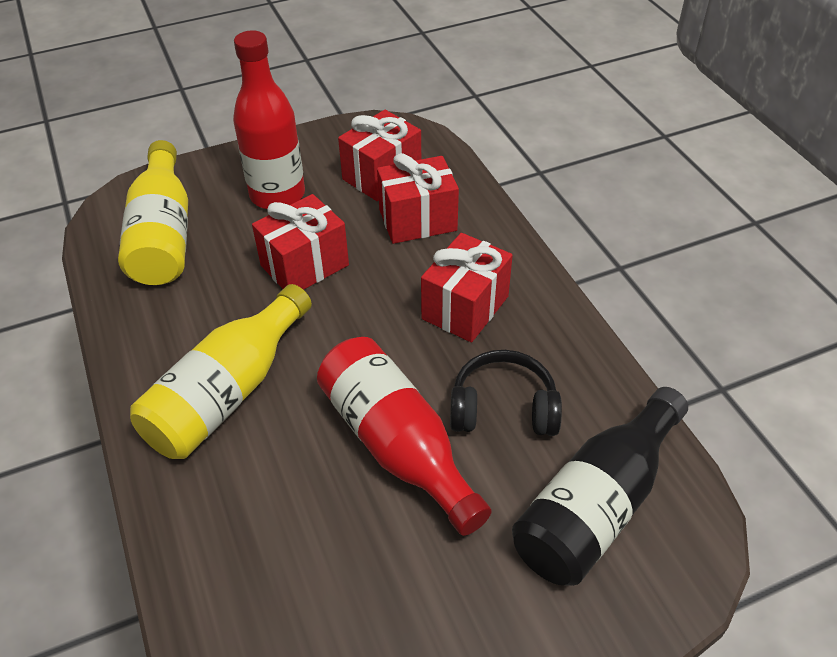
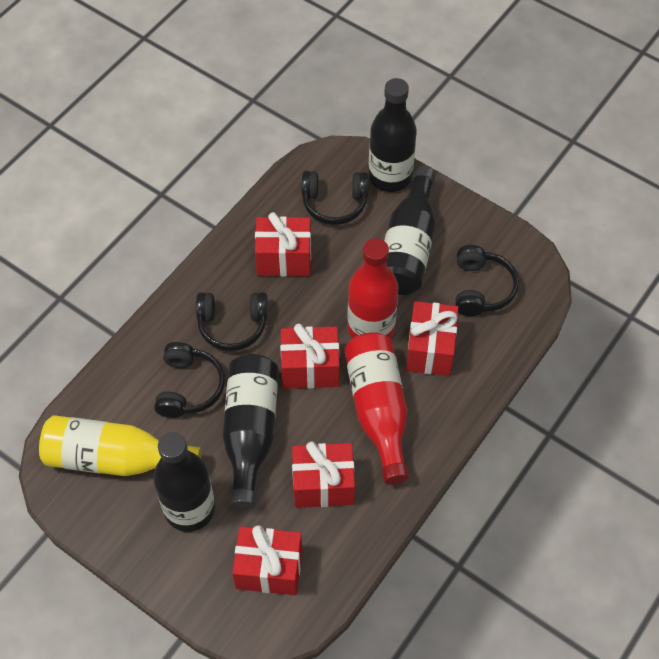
black bottle: [512,387,688,586] = 1 -> [153,432,215,532] [223,354,278,510] [369,78,417,192] [384,166,436,295] = 4
black headphones: [450,350,562,436] = 1 -> [154,342,225,418] [196,292,268,351] [302,171,369,225] [455,245,519,316] = 4
red gift: [252,194,349,290] [338,110,421,201] [377,153,459,244] [421,233,513,342] = 4 -> [232,525,302,595] [255,212,311,277] [280,324,339,389] [292,441,355,508] [406,301,458,376] = 5
yellow bottle: [118,140,188,285] [130,284,312,459] = 2 -> [39,415,202,476] = 1

